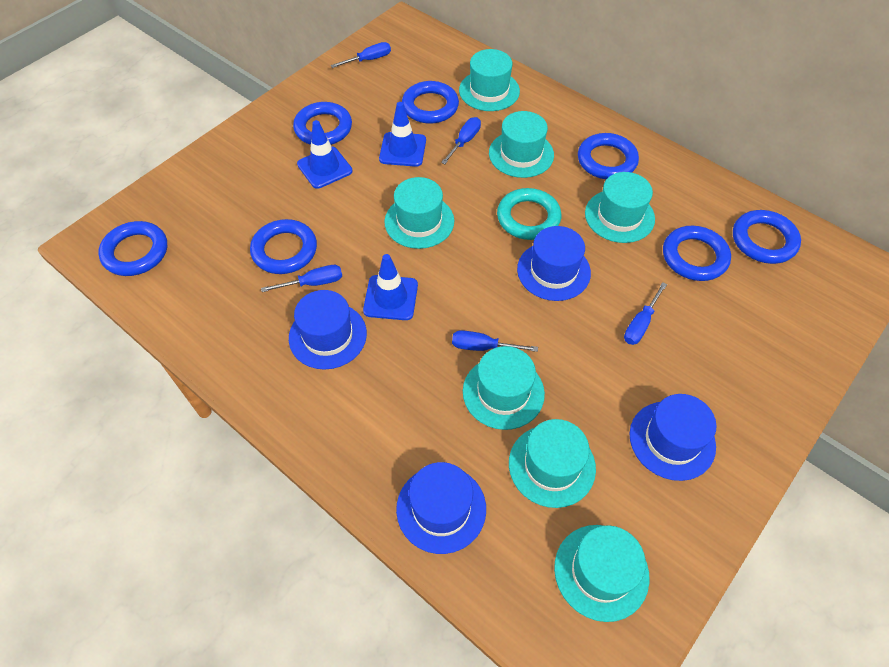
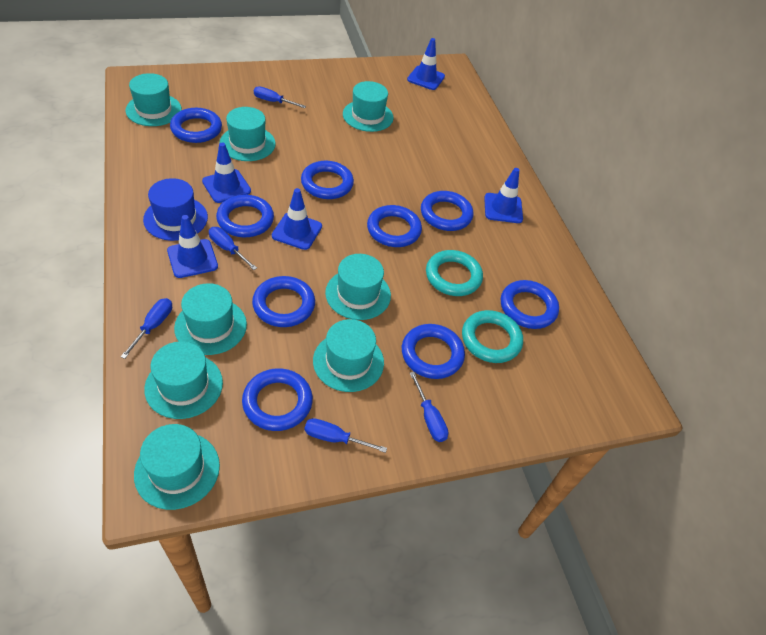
blue hat: [289,290,367,370] [396,462,486,554] [517,226,591,301] [630,394,717,481] = 4 -> [143,178,208,241] = 1
blue ring: [98,221,167,276] [250,219,317,274] [293,102,352,145] [402,81,459,124] [578,133,639,179] [663,226,731,281] [733,210,801,264] = 7 -> [170,108,222,143] [216,195,274,237] [242,368,313,431] [252,276,315,327] [301,161,354,199] [367,205,422,247] [402,324,465,379] [421,191,473,231] [501,280,559,329] = 9
blue traffic cone: [297,120,352,189] [363,254,418,320] [379,102,426,167] = 3 -> [167,215,218,278] [202,143,251,203] [272,188,322,250] [407,38,445,90] [484,168,523,223] = 5
turquoise hat: [384,177,454,249] [459,49,520,111] [463,346,545,430] [489,111,554,178] [509,419,596,508] [554,525,649,622] [585,172,655,243] = 7 -> [125,73,182,126] [134,424,220,510] [144,341,223,419] [174,283,247,355] [219,107,276,161] [313,319,384,392] [325,254,391,320] [343,81,394,132] = 8
turquoise ring: [497,188,561,240] = 1 -> [426,250,483,296] [462,310,523,363] = 2

